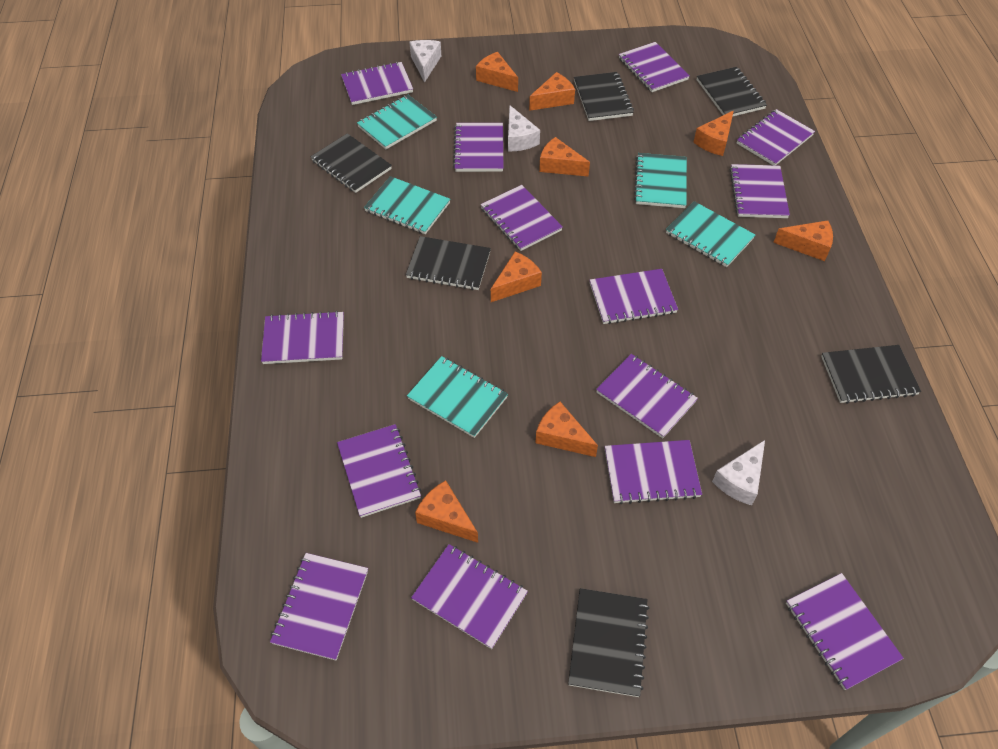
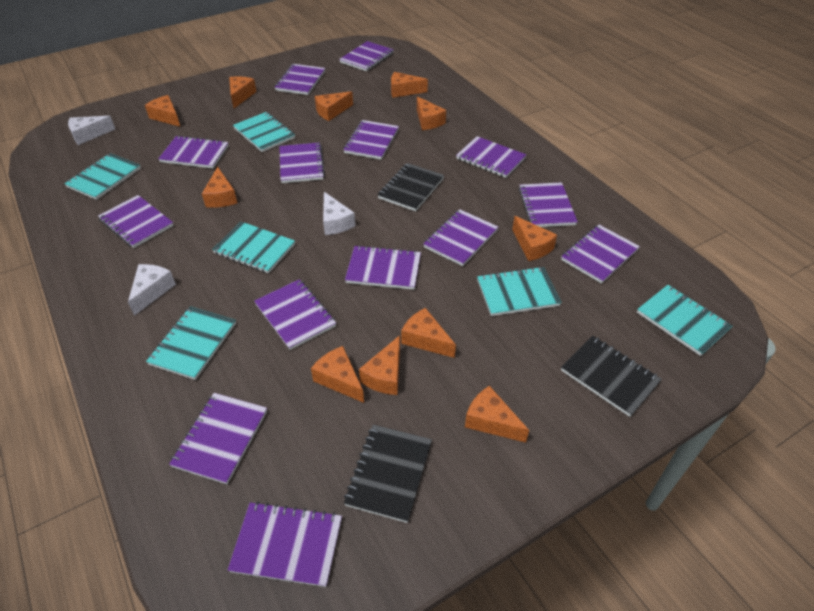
black notebook: [311,133,392,193] [406,236,491,290] [568,588,649,697] [574,72,634,121] [697,67,767,117] [821,345,921,404] = 6 -> [344,425,432,523] [378,163,444,211] [561,335,662,417] = 3
orange cheese: [415,480,478,543] [476,52,518,92] [491,252,542,302] [529,72,575,111] [535,402,598,457] [539,137,590,177] [694,111,734,156] [773,220,833,261] = 8 -> [145,95,180,127] [202,167,237,208] [229,77,257,108] [311,346,364,403] [315,91,353,121] [359,335,400,395] [391,72,428,98] [401,308,456,358] [417,96,446,130] [465,385,529,443] [512,216,557,261] = 11
turquoise notebook: [357,95,437,149] [364,176,450,234] [407,356,508,438] [634,153,687,208] [666,201,755,267] = 5 -> [64,153,141,200] [146,306,236,380] [212,221,295,273] [233,112,295,152] [477,266,562,316] [637,285,732,356] = 6

